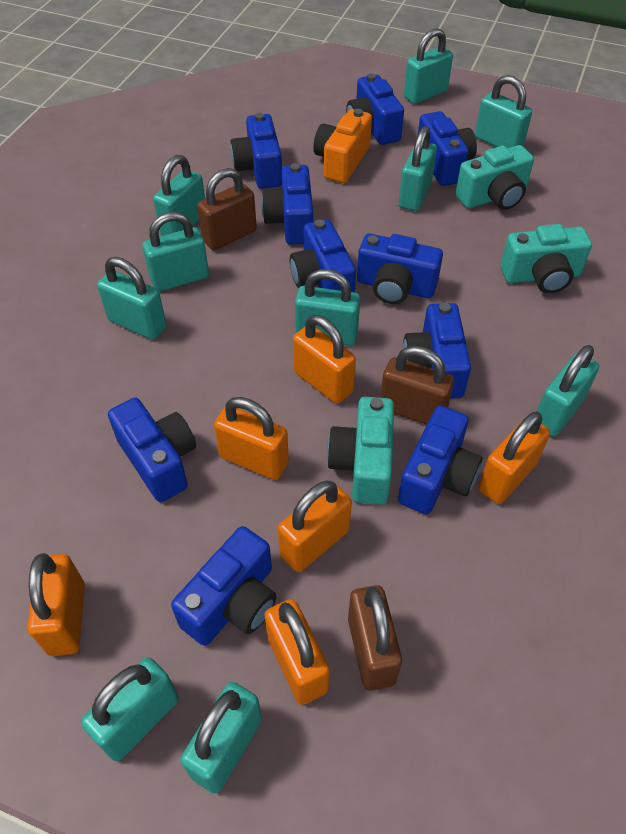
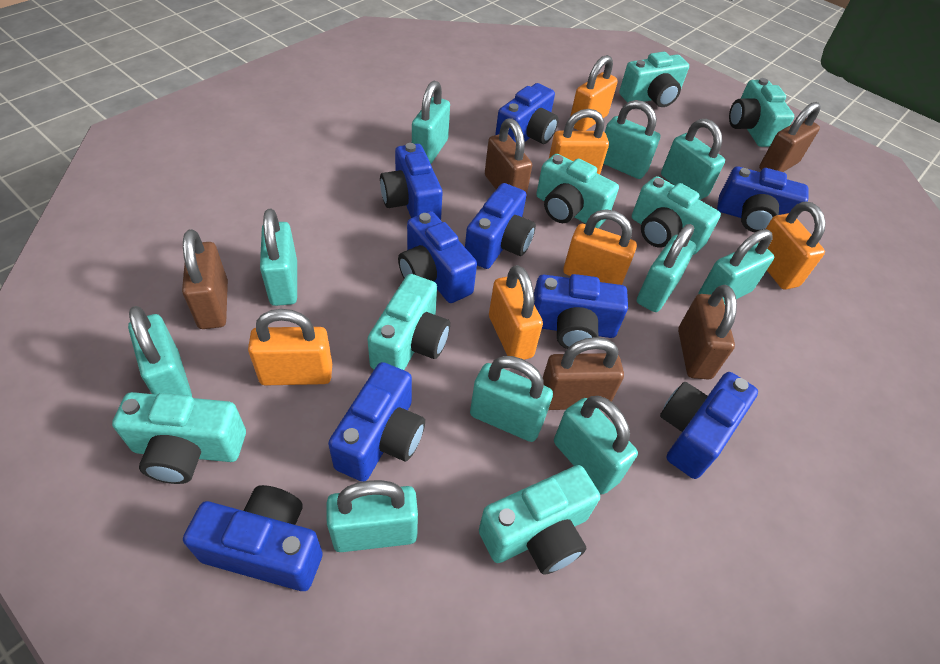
blue camera: [108,398,196,502] [171,526,276,646] [230,113,282,189] [261,163,313,245] [290,219,356,293] [346,73,404,145] [357,234,443,304] [398,406,483,514] [403,303,471,399] [418,111,477,186] = 10 -> [183,485,323,591] [328,362,425,482] [380,143,443,220] [398,211,477,303] [465,183,536,269] [495,83,559,144] [534,274,628,349] [660,372,758,479] [717,166,808,233] = 9
brown padlock: [197,168,257,250] [348,585,402,691] [380,346,454,425] = 3 -> [182,229,228,329] [485,118,532,196] [543,337,624,410] [678,285,737,380] [759,102,821,172] = 5
orange camera: [313,109,372,183] = 1 -> none = 0
turquoise camera: [327,397,394,504] [455,145,534,210] [500,224,592,293] = 3 -> [112,392,246,484] [367,274,450,370] [479,465,600,575] [536,154,619,228] [619,52,689,107] [632,176,721,255] [729,78,795,147] = 7

